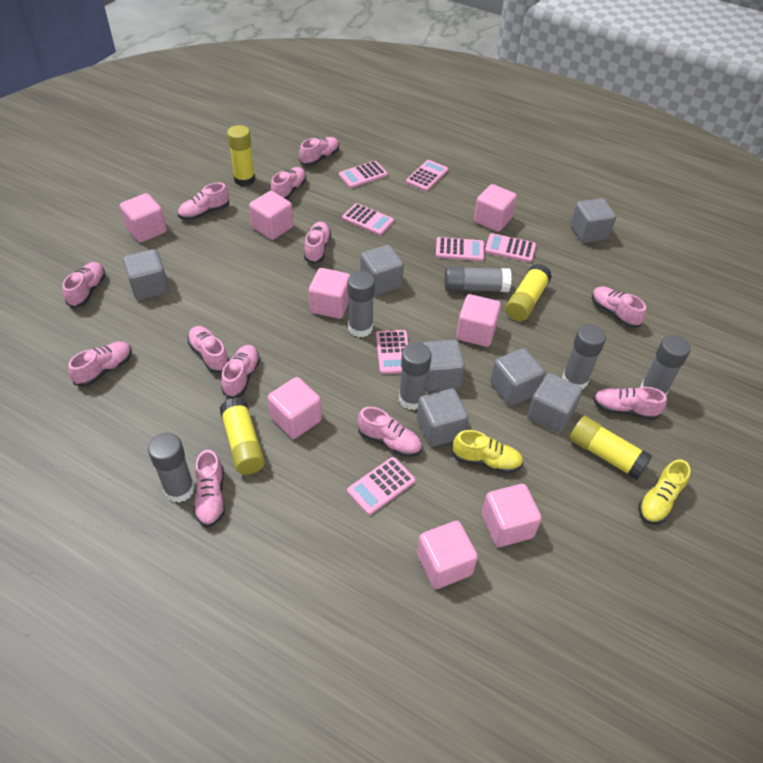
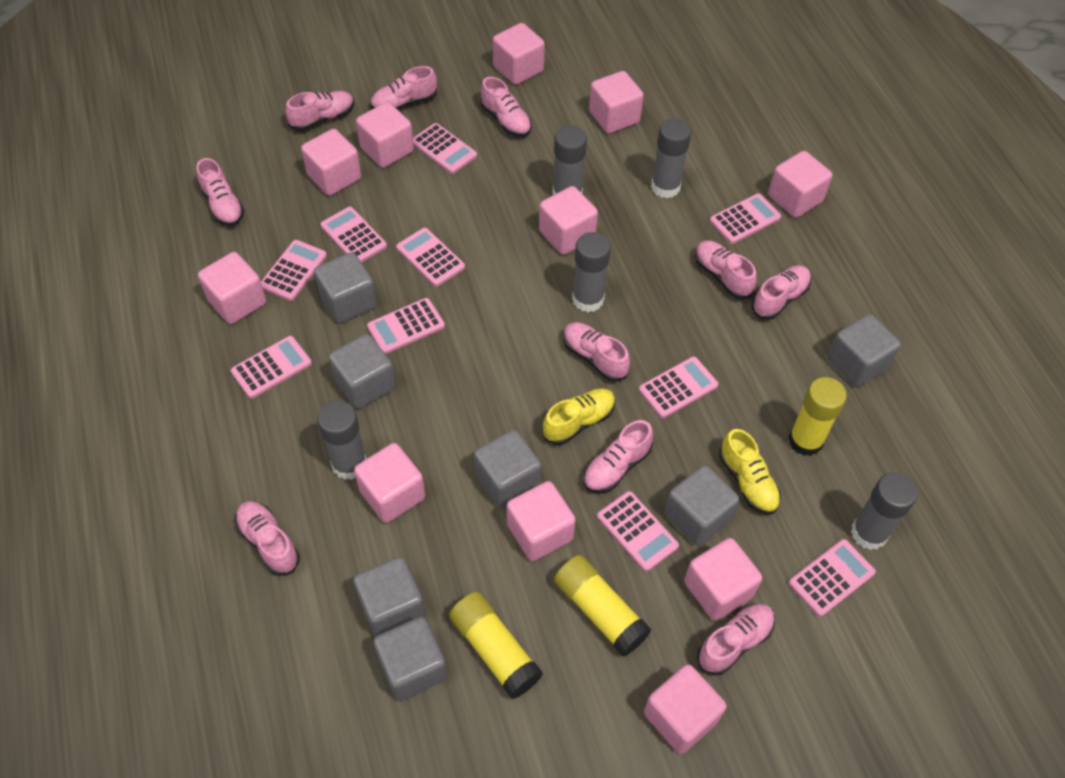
grey glue stick: [148,433,195,503] [348,271,375,337] [399,342,432,410] [444,266,512,292] [562,324,606,389] [640,335,691,395] = 6 -> [317,400,367,480] [553,126,587,195] [572,232,611,312] [651,118,692,198] [851,472,918,550] = 5
pink calculator: [339,161,388,188] [342,203,394,235] [347,457,416,515] [376,330,408,374] [406,160,448,191] [436,237,484,261] [485,233,536,262] = 7 -> [231,336,312,399] [261,240,327,301] [320,207,387,263] [367,298,445,354] [396,228,465,287] [413,123,477,174] [597,491,679,572] [639,357,718,418] [710,193,781,244] [789,539,876,617] = 10
pink cube: [120,193,167,243] [249,191,293,240] [268,377,322,439] [309,268,350,319] [417,521,478,589] [456,294,501,347] [474,184,517,232] [482,484,542,547] = 8 -> [198,252,266,324] [301,129,361,196] [354,443,425,523] [356,102,414,168] [493,23,545,85] [507,481,576,561] [539,186,598,255] [589,71,644,134] [644,664,727,754] [684,538,762,621] [768,151,832,218] = 11
pink shoe: [62,262,105,308] [68,342,132,387] [178,183,229,220] [187,326,230,373] [193,450,225,527] [221,345,260,399] [271,167,306,200] [299,137,339,166] [304,222,331,264] [358,407,422,457] [592,286,646,328] [593,387,667,420] = 12 -> [196,158,244,226] [235,501,300,576] [285,91,354,131] [370,66,437,110] [480,77,532,137] [563,322,630,382] [583,420,653,493] [695,240,757,299] [697,604,775,676] [752,265,811,320] = 10
yellow glue stick: [220,397,265,475] [227,125,255,186] [505,264,552,321] [570,416,653,480] = 4 -> [449,592,543,699] [554,555,651,656] [788,377,847,456] = 3

